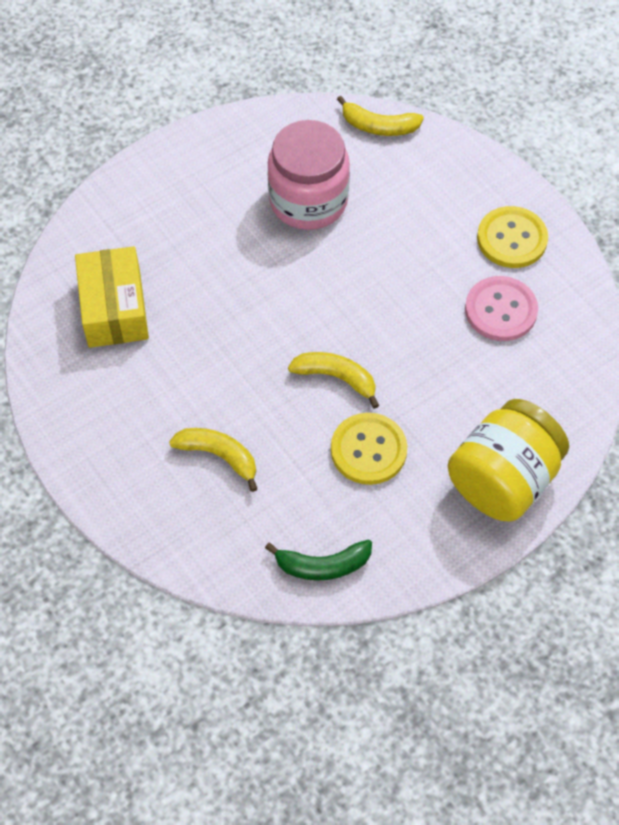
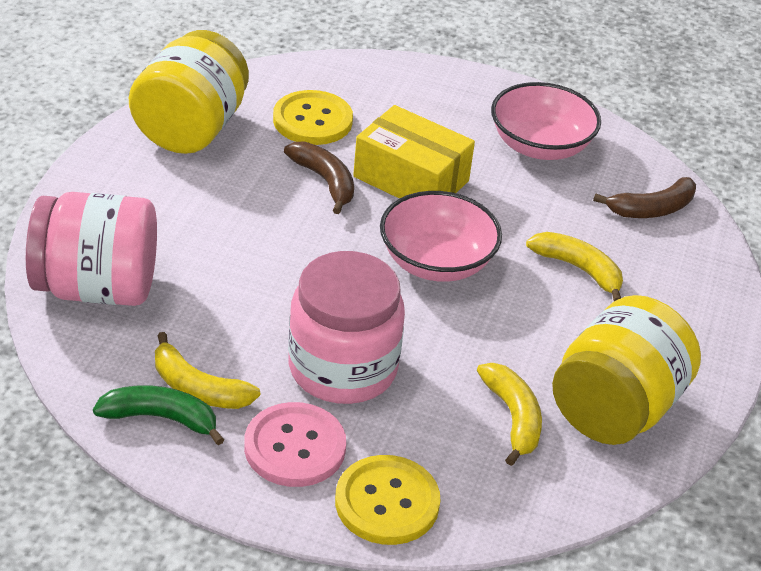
brown banana: none = 0 -> [284,141,354,214] [593,177,696,218] = 2
pink bowl: none = 0 -> [380,191,502,282] [491,82,601,160] = 2
pink jar: [268,120,350,230] = 1 -> [26,192,157,306] [288,251,405,404] = 2
yellow jar: [448,399,569,521] = 1 -> [129,30,249,154] [552,295,701,445] = 2

